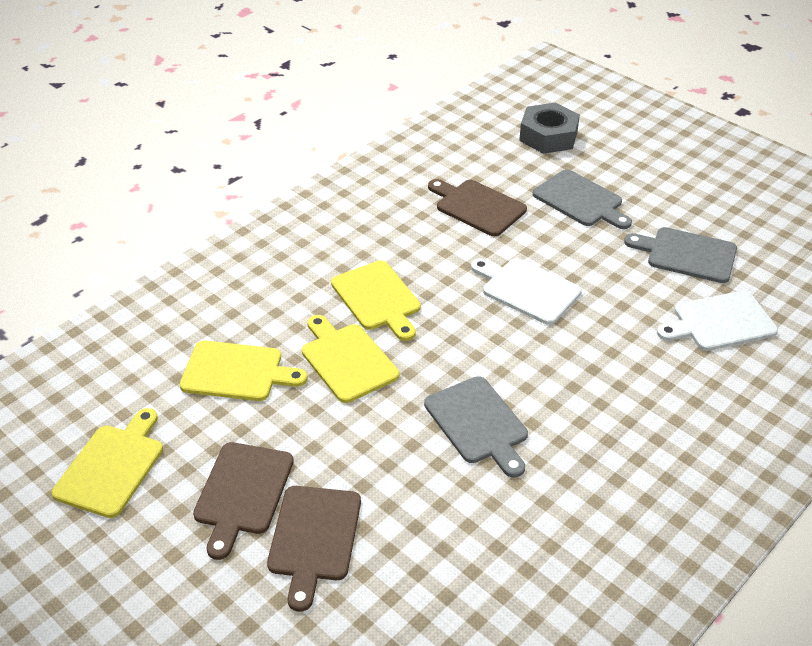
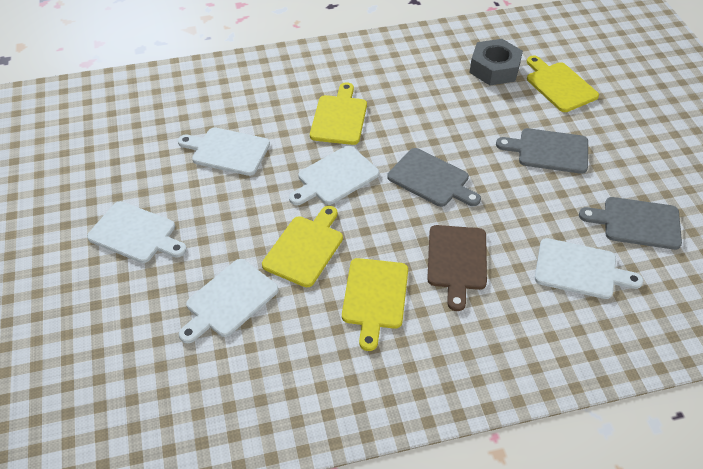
brown cutting board: [193,442,294,560] [267,486,361,612] [428,179,527,236] = 3 -> [427,225,487,311] = 1
white cutting board: [471,258,582,325] [657,291,778,351] = 2 -> [87,201,187,263] [178,127,270,176] [179,259,279,343] [289,146,379,205] [535,238,643,299] = 5

